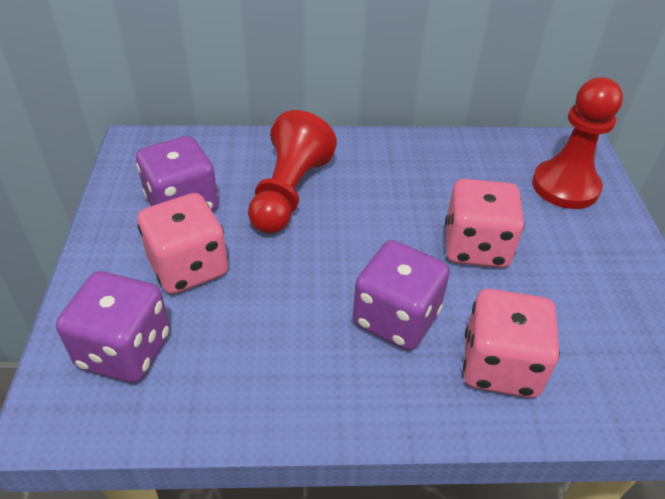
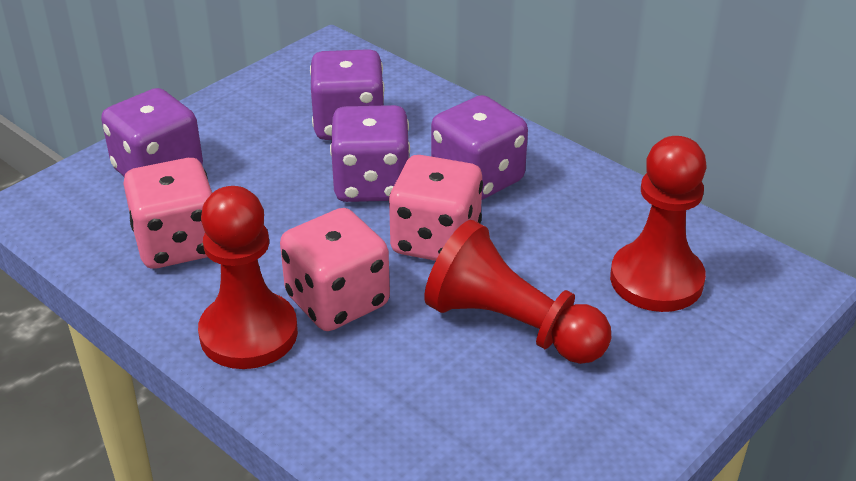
purple dice: [56,271,170,383] [136,136,219,212] [353,240,450,350] = 3 -> [101,88,203,177] [310,49,385,140] [330,105,410,202] [431,95,528,200] = 4
red pawn: [248,110,337,234] [532,77,623,209] = 2 -> [198,186,298,369] [424,220,611,364] [610,136,707,312] = 3

